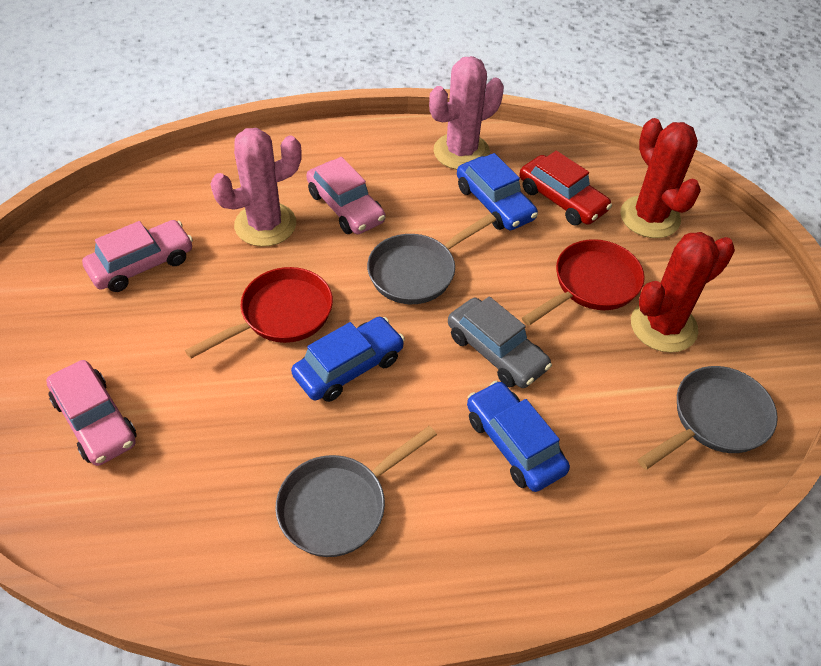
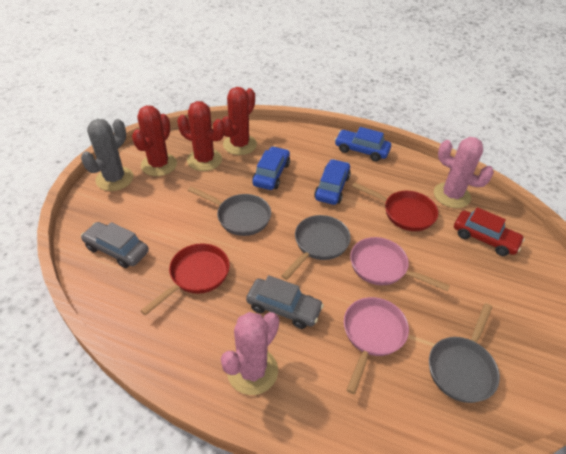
grey cactus: none = 0 -> [81,119,134,191] = 1
grey car: [448,296,552,388] = 1 -> [81,222,149,268] [246,275,324,329] = 2
pink car: [46,360,137,466] [82,220,193,292] [306,157,386,234] = 3 -> none = 0
pink pan: none = 0 -> [344,297,409,394] [350,237,450,291] = 2
red cactus: [620,118,701,238] [631,232,735,353] = 2 -> [132,106,177,176] [177,101,224,171] [222,87,257,155] = 3

